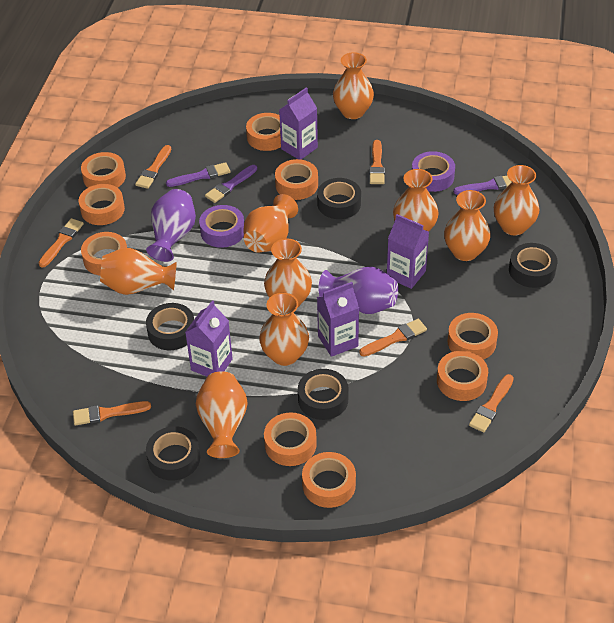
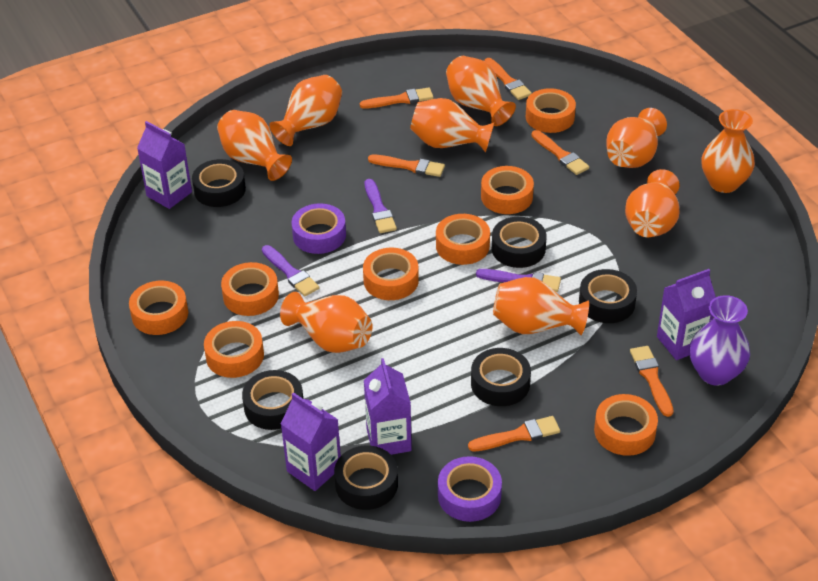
black tape: [146,303,194,350] [146,426,200,481] [298,369,349,420] [317,178,361,219] [509,243,557,288] = 5 -> [192,159,246,207] [242,370,303,430] [334,445,398,510] [471,348,531,406] [492,217,547,268] [579,269,637,323] = 6
orange tape: [79,184,125,225] [81,152,126,188] [81,232,127,275] [246,113,281,151] [264,412,317,466] [275,159,318,200] [302,452,356,508] [437,351,488,401] [448,313,498,360] = 9 -> [129,281,188,335] [204,321,264,378] [221,262,279,316] [363,248,419,300] [436,214,490,265] [481,166,534,214] [526,88,576,133] [594,394,658,456] = 8
purple vase: [146,189,196,262] [319,266,398,314] = 2 -> [689,295,750,386] = 1

